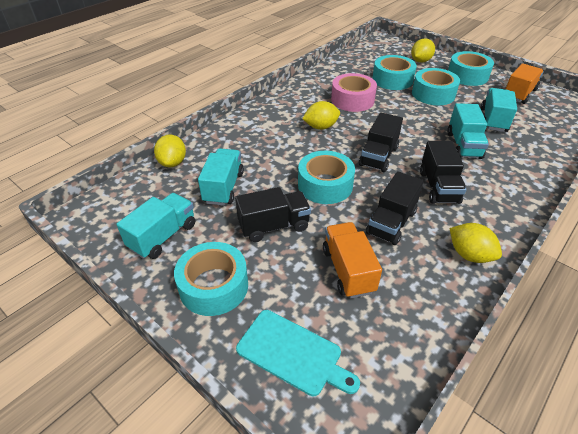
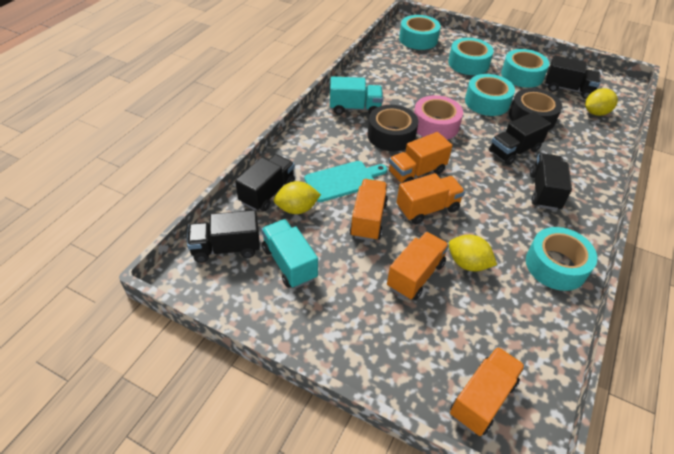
black tape: none = 0 -> [367,105,418,151] [509,88,562,130] = 2
black truck: [235,187,311,242] [359,113,403,172] [366,171,424,245] [420,141,467,204] = 4 -> [187,210,260,263] [235,154,295,211] [489,112,551,165] [530,153,572,210] [545,55,601,99] = 5
orange truck: [323,222,382,298] [506,63,544,104] = 2 -> [349,179,388,241] [387,232,449,300] [389,132,452,183] [396,173,465,224] [450,347,525,436] = 5
turquoise truck: [116,193,195,259] [198,148,244,206] [447,103,489,159] [481,88,517,132] = 4 -> [261,219,318,288] [330,77,383,115] = 2
yellow lemon: [154,134,186,167] [302,101,340,130] [411,38,435,63] [450,223,502,263] = 4 -> [274,181,321,214] [449,235,497,271] [585,88,618,116] = 3

